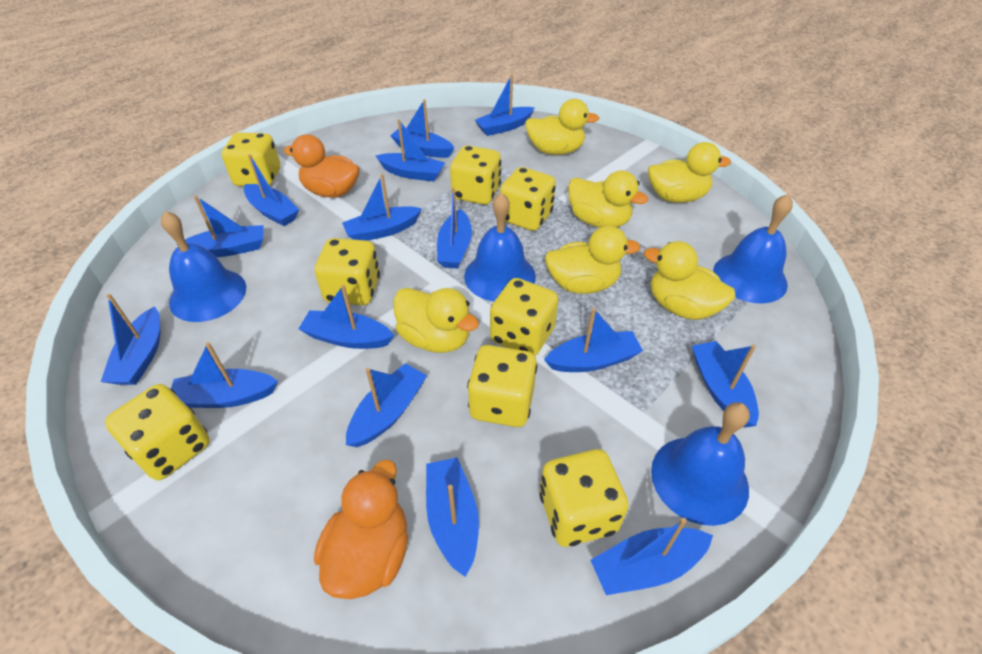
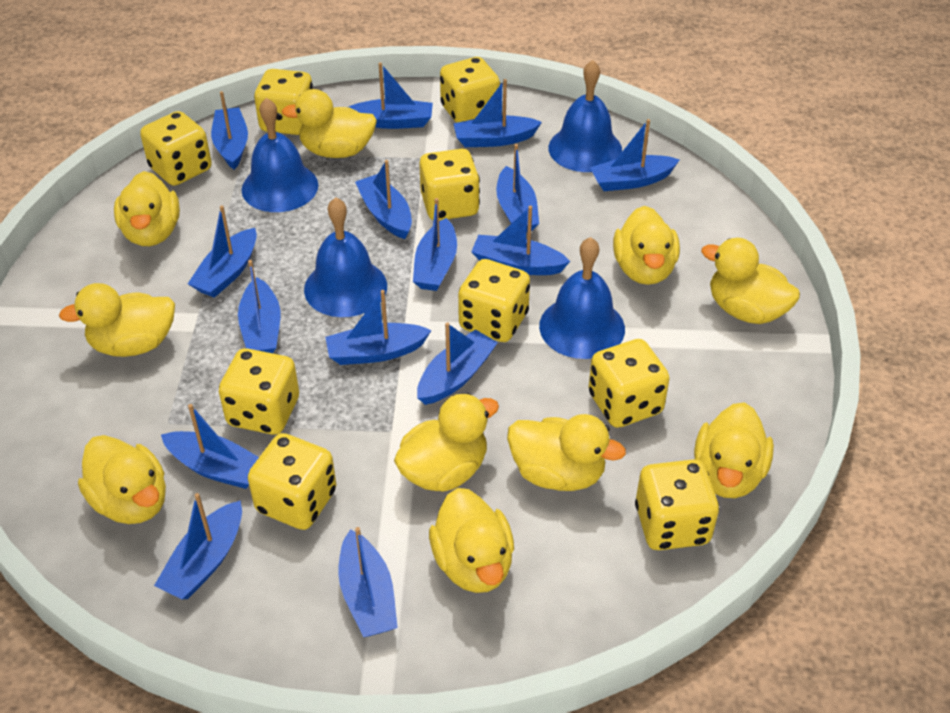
orange duck: [284,134,360,198] [314,460,408,599] = 2 -> none = 0
yellow dice: [105,384,210,480] [222,132,280,186] [315,238,380,305] [450,145,501,205] [467,345,537,427] [490,278,558,356] [500,167,556,231] [539,449,629,547] = 8 -> [140,111,212,186] [219,348,299,435] [248,433,336,530] [254,69,313,135] [419,149,480,220] [440,57,500,123] [458,259,530,342] [588,339,670,428] [635,459,719,550] = 9
yellow duck: [393,288,479,353] [525,99,599,155] [545,226,641,294] [568,170,648,228] [644,241,735,320] [648,142,731,203] = 6 -> [59,283,175,357] [78,435,166,524] [114,171,180,246] [282,89,377,158] [394,393,499,492] [429,488,514,593] [507,414,626,491] [613,206,680,285] [694,402,774,498] [701,238,800,324] = 10

